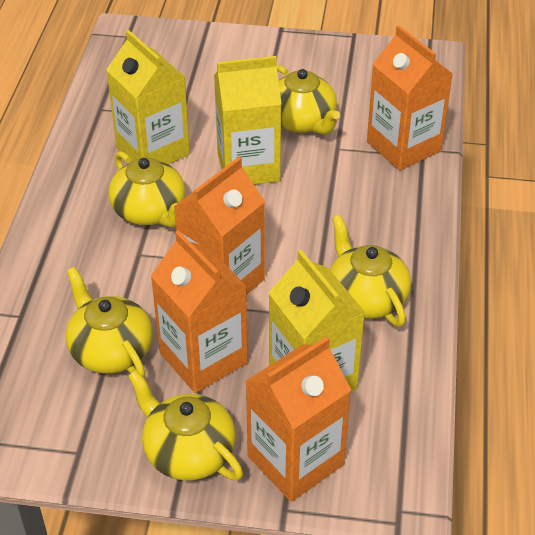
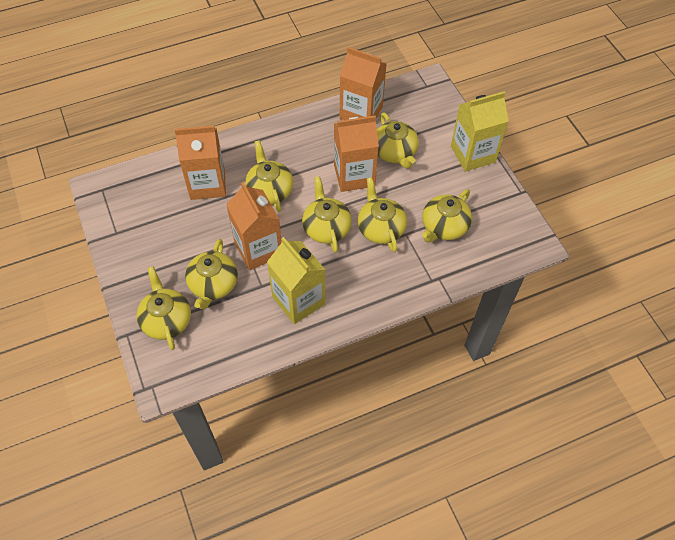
yellow carton: [106,30,190,164] [214,56,282,185] [269,250,365,392] = 3 -> [267,237,326,324] [451,91,509,171] = 2
yellow teapot: [66,267,153,378] [108,151,185,228] [128,370,243,480] [277,65,340,134] [330,215,411,327] = 5 -> [137,266,191,350] [185,239,238,309] [245,140,293,212] [302,176,352,253] [358,177,407,252] [377,112,419,169] [422,189,472,243] = 7

